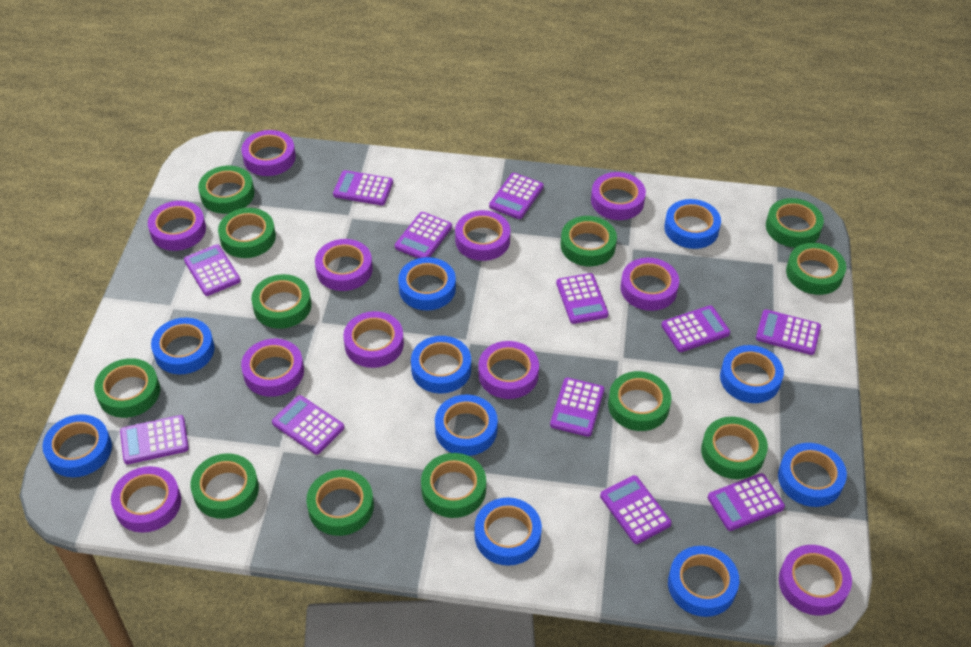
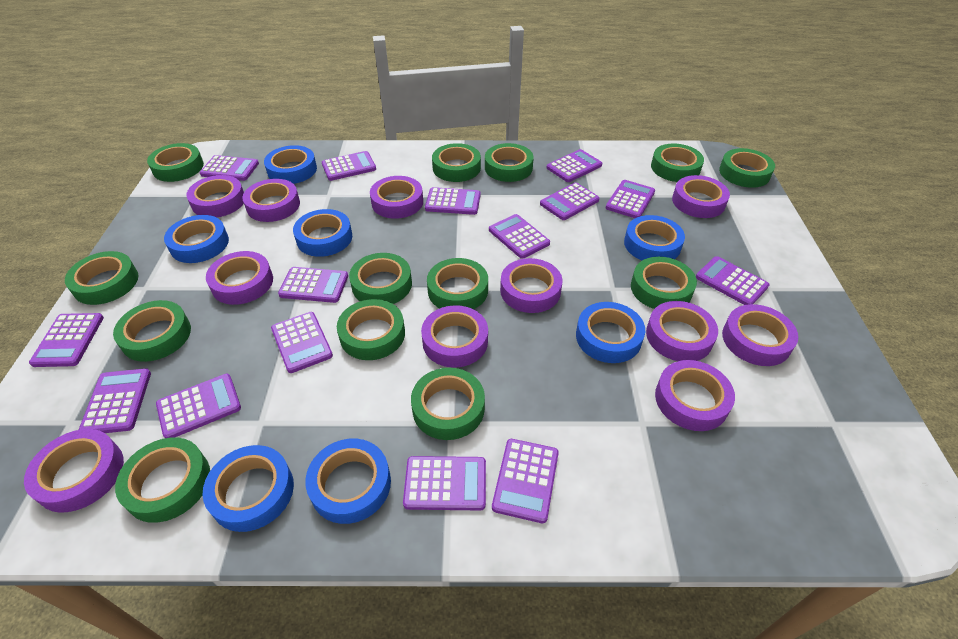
blue tape: [42,414,112,477] [151,318,214,374] [398,257,456,310] [411,336,471,394] [435,394,498,456] [475,498,542,566] [664,199,721,249] [668,546,739,617] [720,345,784,403] [778,443,847,507] = 10 -> [164,215,229,263] [203,445,294,532] [264,145,317,184] [293,209,352,257] [305,439,391,524] [576,302,645,363] [624,215,685,260] = 7
green tape: [94,358,160,418] [190,453,259,519] [198,166,255,214] [218,208,276,258] [251,274,311,329] [306,470,374,536] [421,453,486,518] [561,216,617,266] [608,371,671,431] [701,417,768,479] [766,198,824,248] [786,243,846,295] = 12 -> [65,251,139,305] [113,300,191,362] [115,438,210,523] [147,143,204,182] [337,299,405,360] [349,253,412,304] [411,368,485,440] [427,258,488,309] [432,143,481,182] [485,143,534,182] [631,257,697,309] [651,143,704,182] [719,148,775,188] = 13
purple calculator: [120,415,189,464] [184,244,241,296] [272,395,344,454] [333,170,393,205] [395,212,452,258] [489,173,544,219] [550,378,604,437] [556,273,609,324] [600,475,672,544] [661,305,730,352] [708,473,785,531] [756,309,821,355] = 12 -> [29,313,104,367] [79,368,151,433] [156,374,241,438] [199,155,259,181] [271,312,333,373] [278,267,348,303] [322,151,376,181] [403,456,486,510] [425,187,481,215] [489,214,550,259] [492,439,559,523] [540,182,599,220] [547,149,602,182] [606,180,655,218] [696,256,769,305] = 15

